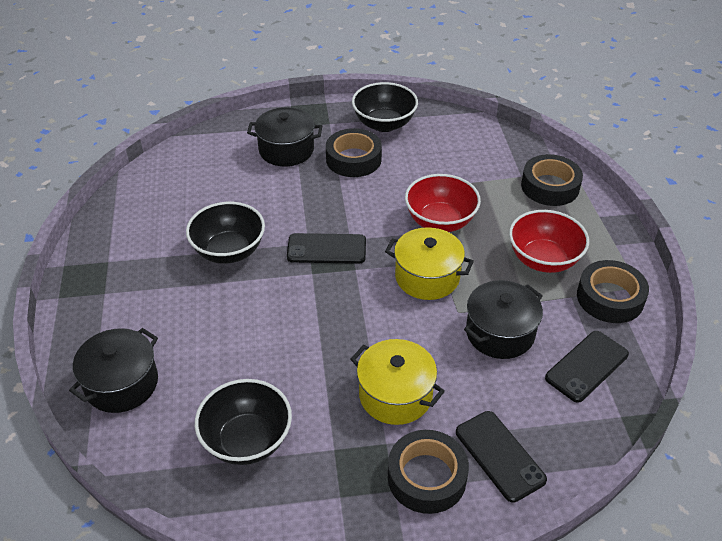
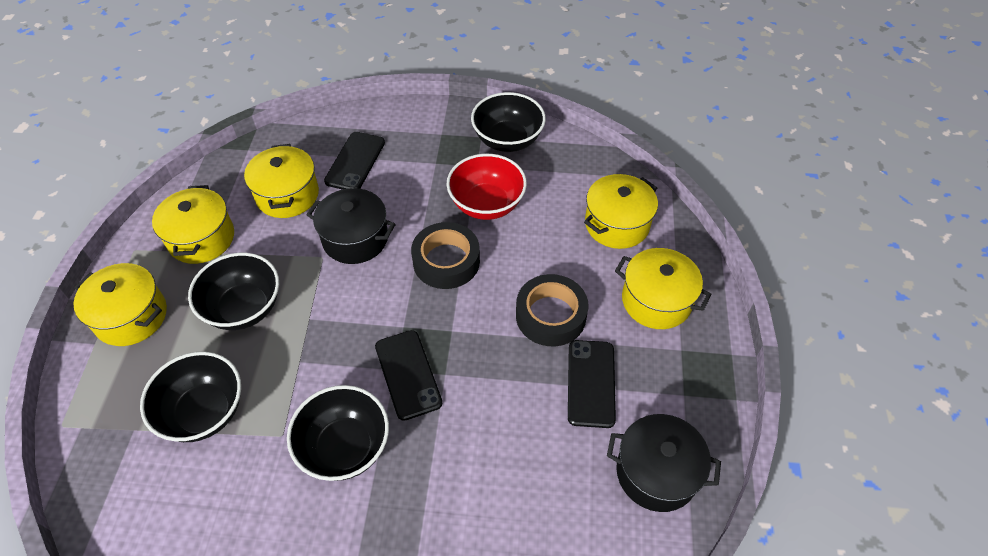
black bowl: [186,202,265,264] [195,379,292,465] [352,82,418,132] = 3 -> [140,352,241,442] [188,253,279,330] [287,385,389,481] [471,92,546,152] = 4
black pot: [69,328,158,413] [247,107,322,166] [464,280,543,359] = 3 -> [306,188,396,264] [607,414,721,512] = 2
black tape: [326,128,382,177] [388,430,469,514] [521,154,583,206] [577,260,649,323] = 4 -> [411,222,480,289] [516,274,589,346] = 2
red bowl: [405,174,481,232] [509,210,589,273] = 2 -> [446,154,527,220] = 1
yellow pot: [351,339,445,425] [385,227,474,300] = 2 -> [74,263,167,346] [152,185,234,264] [244,144,319,218] [584,174,658,249] [615,248,712,329] = 5

